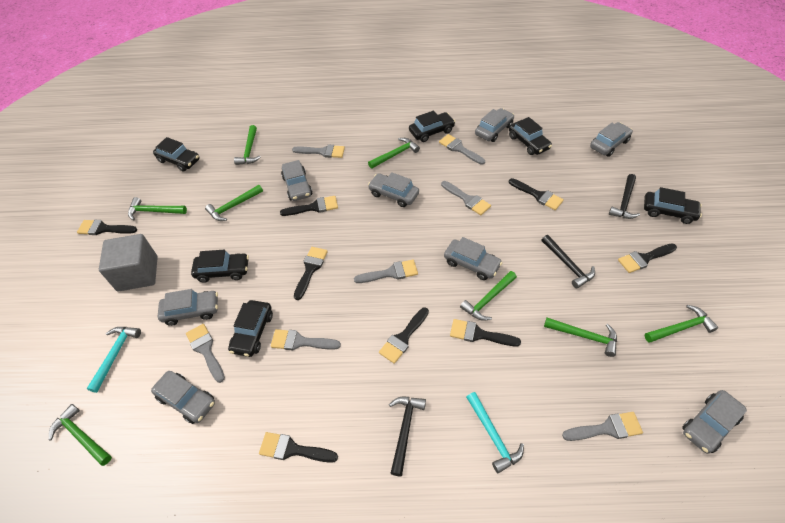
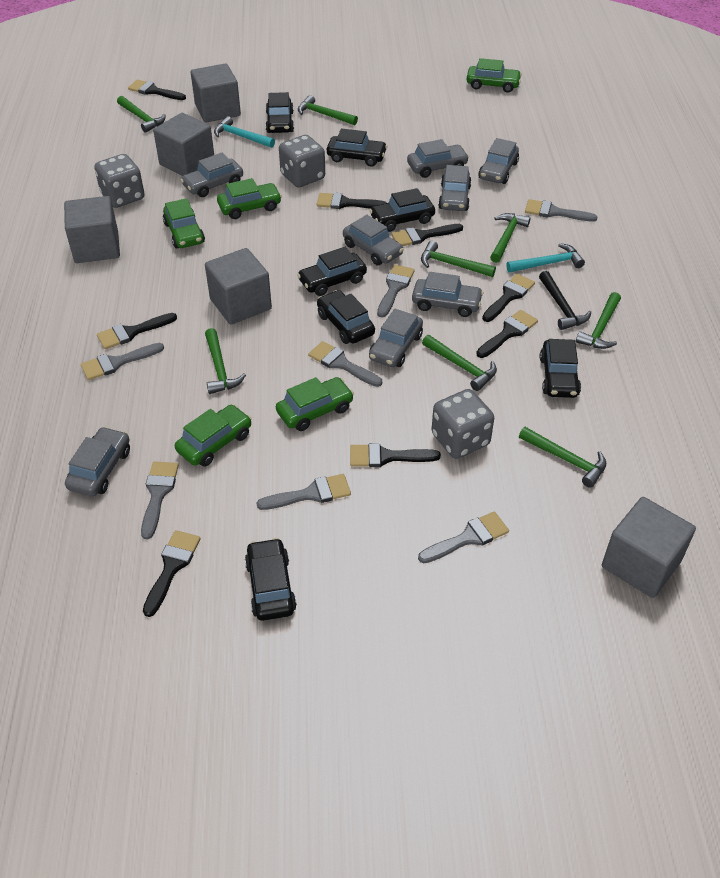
black car: [153,137,200,172] [191,249,249,283] [228,300,273,357] [409,110,455,142] [509,117,552,155] [644,187,702,224] = 6 -> [245,538,297,621] [266,92,294,133] [297,247,367,296] [317,290,375,344] [327,128,387,167] [370,188,435,232] [540,339,581,398] = 7
black hammer: [389,397,426,476] [541,235,595,289] [609,174,640,219] = 3 -> [539,271,591,330] = 1
green car: none = 0 -> [163,198,205,248] [175,405,252,467] [217,178,282,219] [276,377,354,431] [467,58,522,93] = 5
grey cube: [99,234,158,292] = 1 -> [64,196,120,263] [153,113,214,176] [190,63,241,123] [205,248,272,325] [602,497,696,598] = 5
grey dice: none = 0 -> [94,154,145,208] [279,135,325,187] [431,389,494,459] = 3

